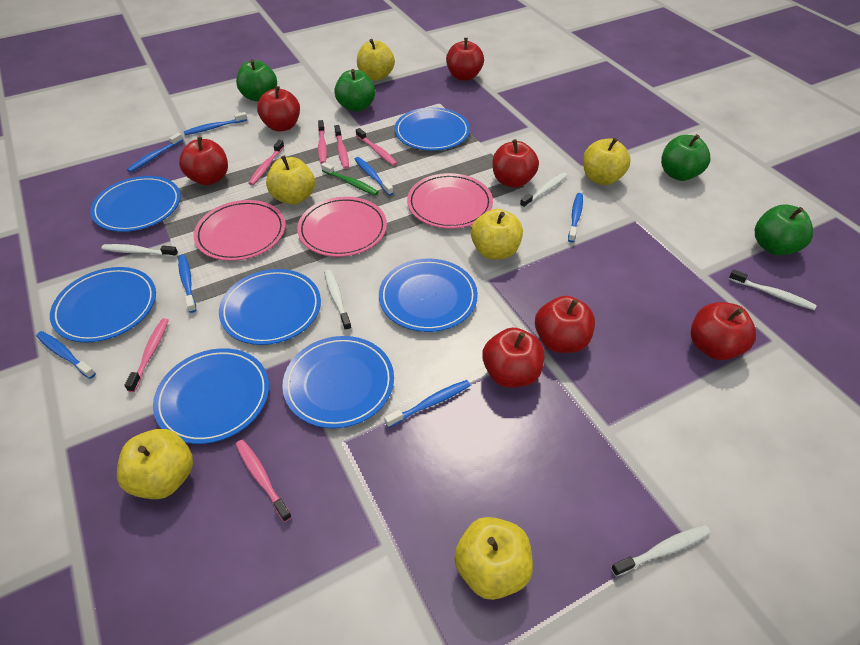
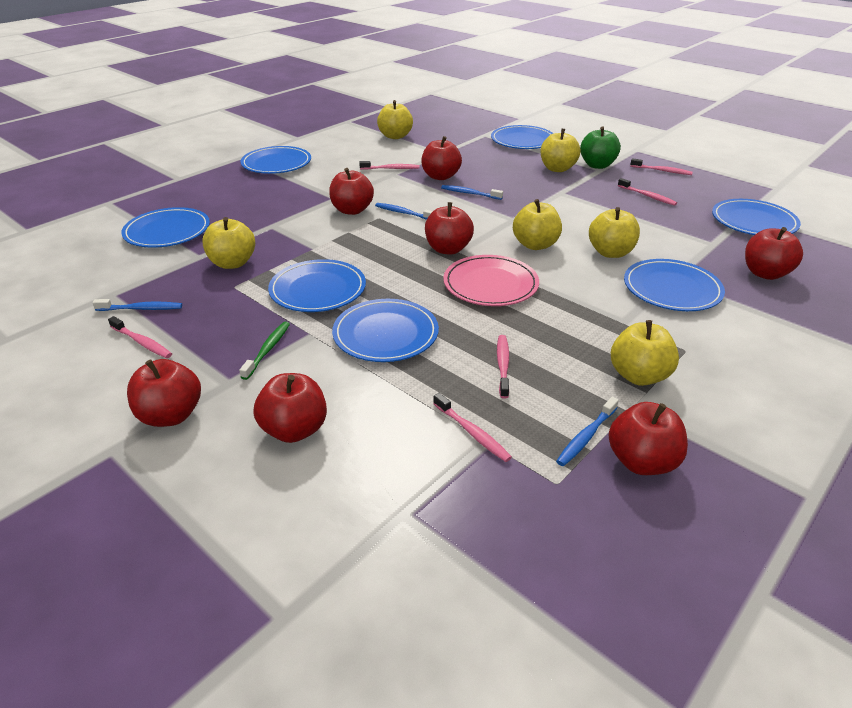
blue toothbrush: [36,331,96,379] [127,133,183,173] [178,255,196,313] [183,112,247,135] [354,157,393,196] [384,380,471,428] [568,193,583,242] = 7 -> [92,299,182,311] [375,203,433,220] [441,185,503,200] [556,397,619,466] = 4
green apple: [236,59,277,101] [334,69,375,112] [661,134,710,181] [755,205,813,255] = 4 -> [580,126,621,169] = 1
pink plate: [194,200,285,261] [297,197,387,257] [407,173,493,229] = 3 -> [443,255,539,306] = 1
white toothbrush: [101,244,178,257] [324,270,352,331] [520,172,567,208] [611,525,711,577] [729,269,817,310] = 5 -> none = 0

